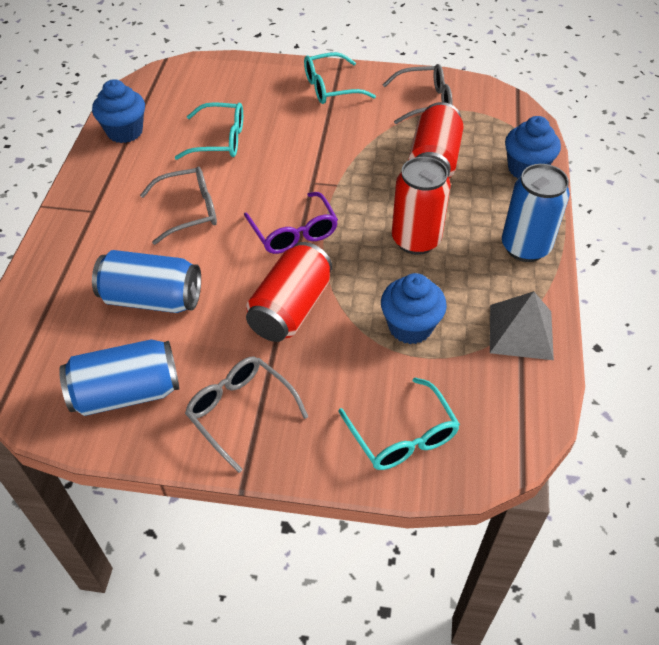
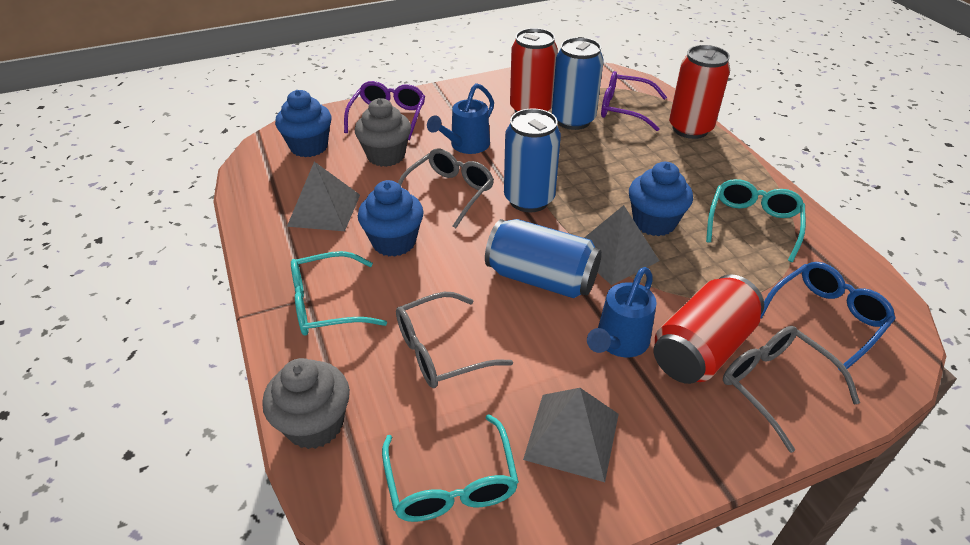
blue glasses: none = 0 -> [760,262,896,372] = 1
blue watering can: none = 0 -> [427,83,494,154] [587,267,657,357] = 2
grey cupcake: none = 0 -> [262,358,350,449] [355,98,411,167] = 2
grey pyramid: [490,291,554,360] = 1 -> [287,162,360,231] [523,388,619,482] [584,205,659,285] = 3
purple glasses: [244,192,338,254] = 1 -> [344,81,425,140] [601,71,667,131] = 2

